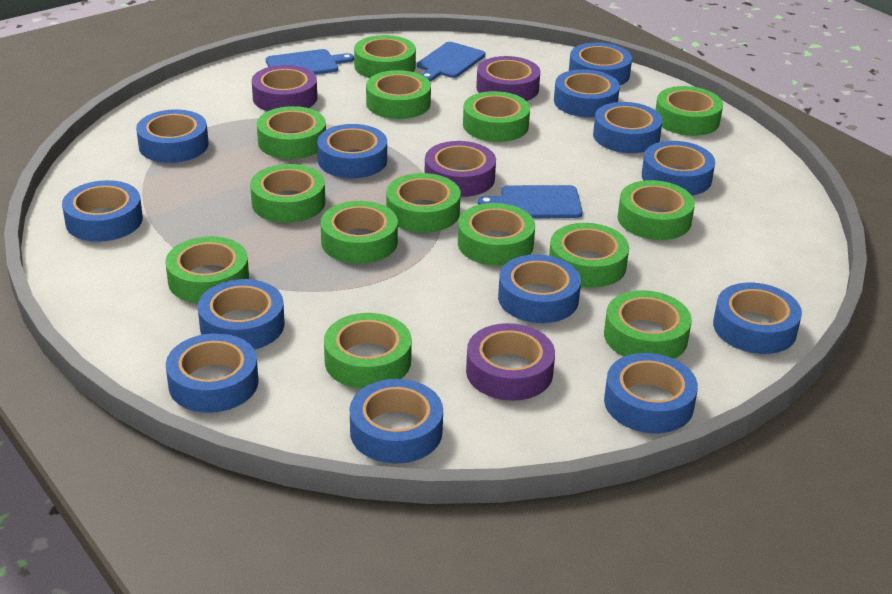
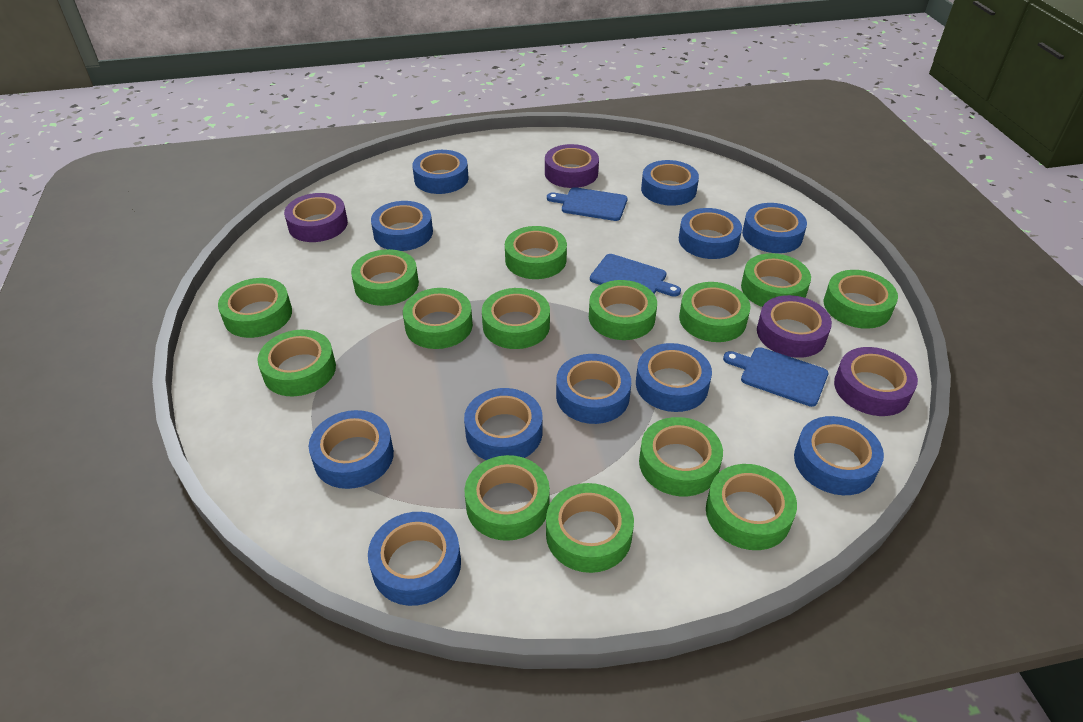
blue tape: [62,180,143,242] [136,109,209,163] [166,333,259,413] [198,279,285,350] [317,124,387,178] [350,379,443,464] [498,254,581,323] [554,69,620,118] [569,42,632,85] [593,102,662,153] [604,353,698,433] [642,141,715,195] [713,283,802,354] = 13 -> [309,410,394,489] [368,512,461,606] [371,201,433,251] [412,150,469,194] [464,388,542,460] [556,354,631,424] [636,343,712,412] [641,160,699,206] [679,208,742,259] [742,203,807,253] [794,416,884,495] = 11

